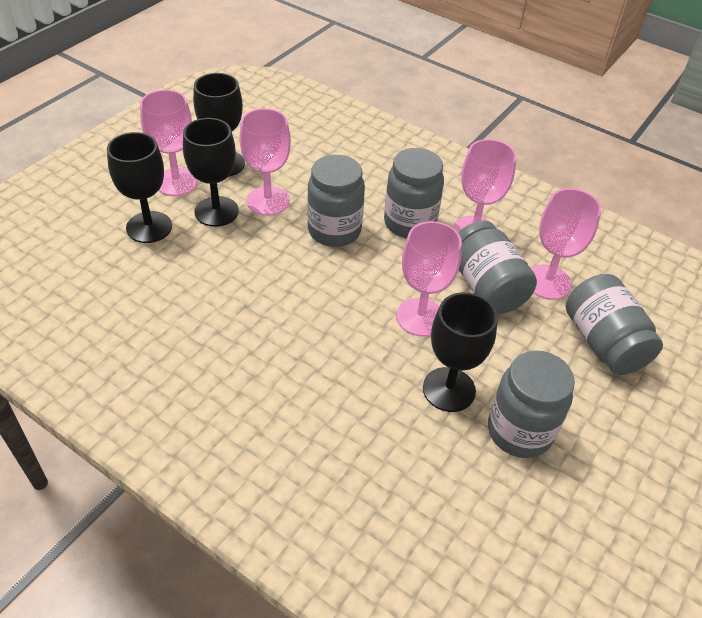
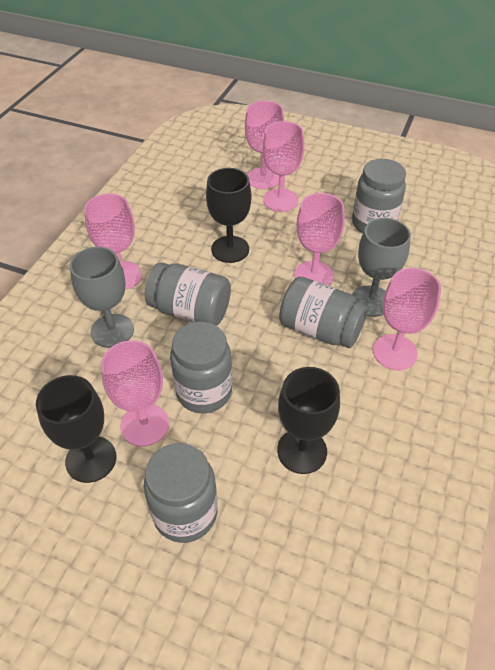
black goblet: [107,132,172,243] [183,118,239,227] [193,73,245,177] [423,292,498,412] = 4 -> [36,375,116,483] [206,168,252,263] [277,367,340,474] = 3
grey goblet: none = 0 -> [70,247,134,348] [352,218,411,317] = 2
pink goblet: [140,90,198,196] [239,108,291,216] [396,221,462,337] [453,139,517,232] [531,188,601,300] = 5 -> [84,193,142,290] [101,340,169,447] [245,101,284,189] [263,121,305,212] [294,193,345,286] [373,268,441,370] = 6

